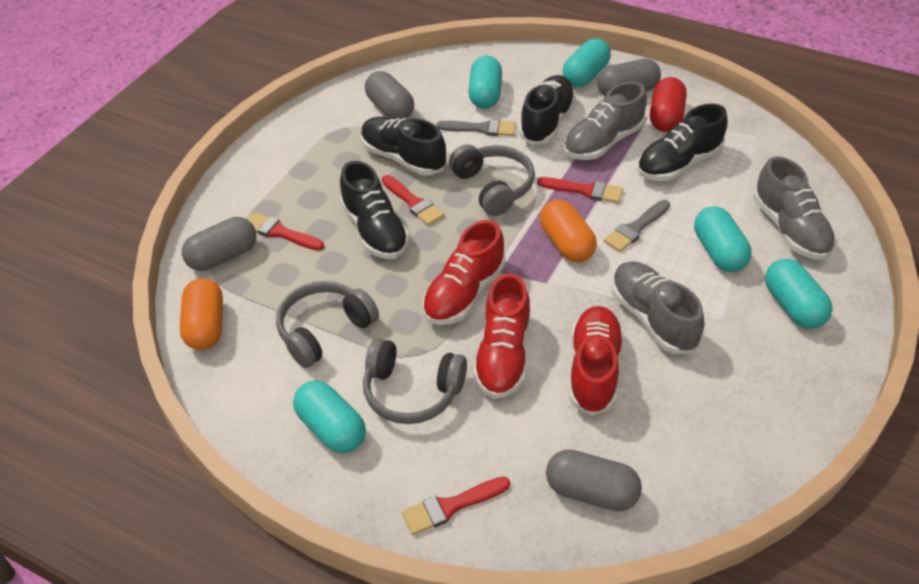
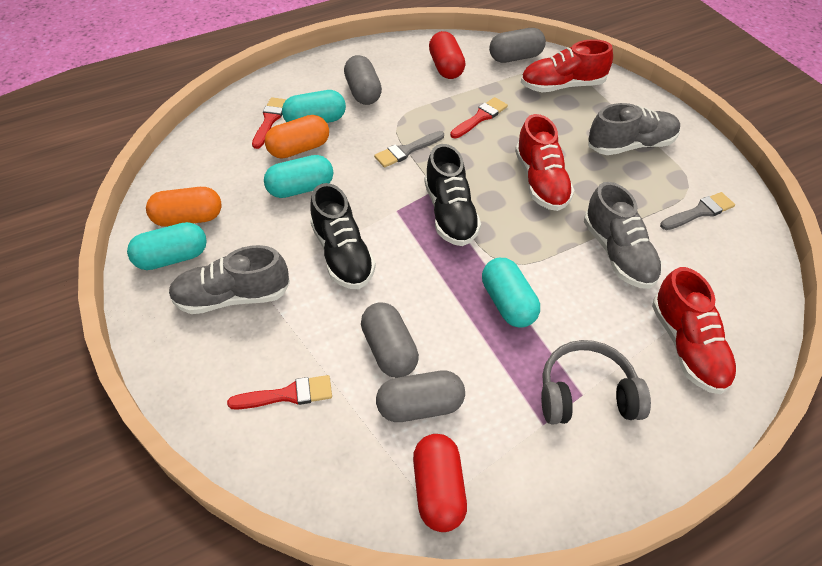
black shoe: [340,161,410,259] [361,117,447,176] [519,75,576,145] [637,104,728,181] = 4 -> [310,183,376,289] [425,144,481,246] = 2
grey headphones: [276,281,379,368] [363,338,467,424] [449,144,535,216] = 3 -> [541,340,651,425] = 1
red brush: [248,212,324,251] [382,175,444,226] [402,477,510,535] [537,177,623,203] = 4 -> [227,375,332,410] [252,97,287,149] [450,97,508,138] = 3
red capsule: [650,77,687,132] = 1 -> [413,434,467,532] [429,31,466,79] = 2
turquoise capsule: [293,380,366,453] [468,56,502,109] [563,38,611,87] [694,206,752,272] [765,259,833,329] = 5 -> [127,222,207,270] [264,155,333,198] [282,90,346,123] [482,258,540,328] = 4

